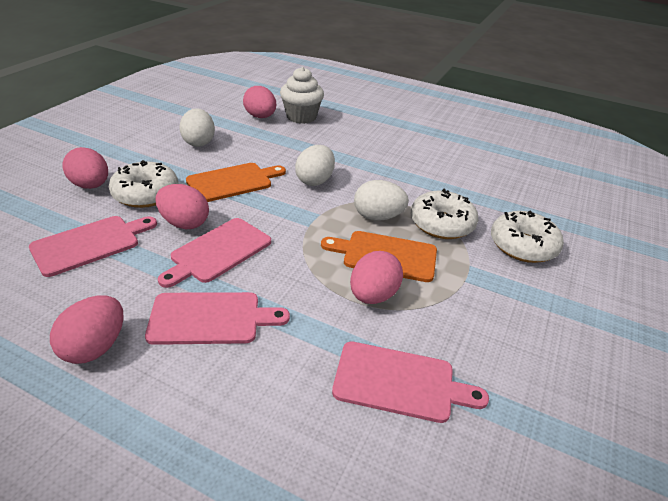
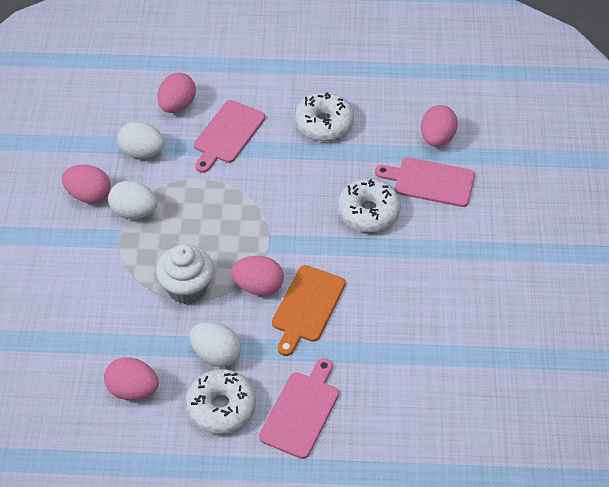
orange cutting board: [186,163,286,202] [321,231,437,282] = 2 -> [272,265,346,356] = 1
pink cutting board: [29,216,157,277] [145,292,290,345] [158,218,271,288] [332,341,489,423] = 4 -> [194,100,265,173] [259,358,339,459] [375,157,475,207] = 3

